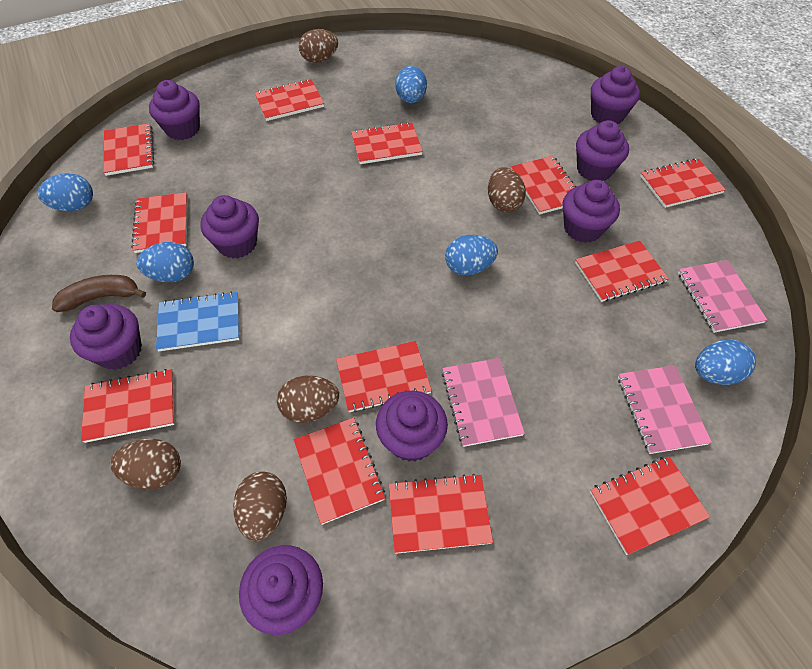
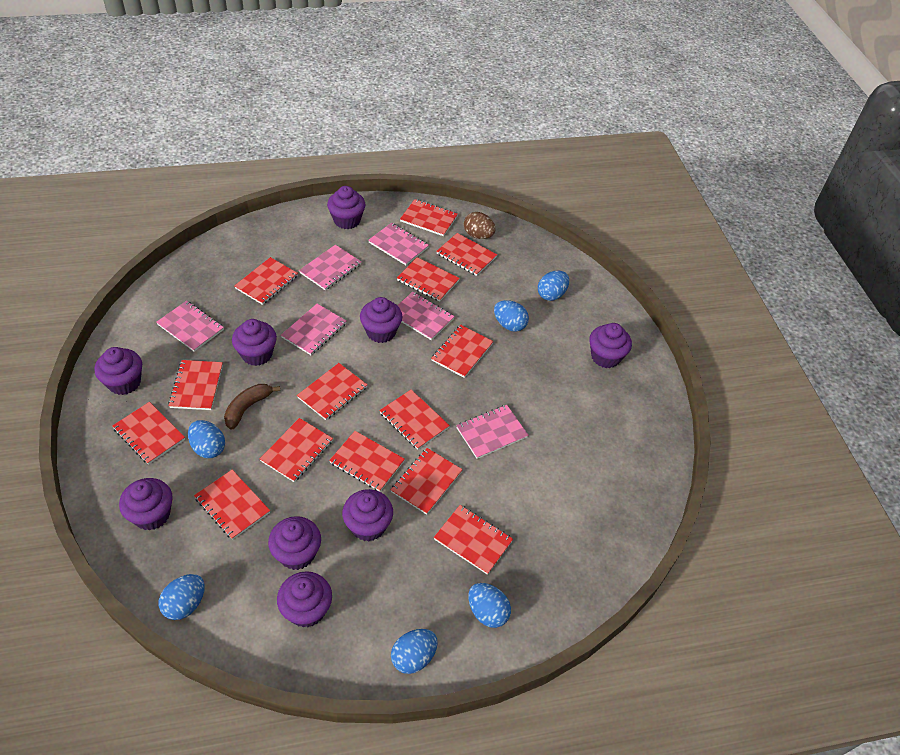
blue egg: [37,173,93,211] [136,242,194,282] [395,66,427,103] [445,235,498,275] [695,340,756,385] = 5 -> [159,574,205,620] [188,420,225,458] [391,629,438,674] [468,583,511,628] [494,300,529,332] [538,271,569,301] = 6
blue notebook: [156,291,240,351] = 1 -> none = 0
brown egg: [110,439,181,490] [233,472,287,542] [277,376,339,423] [299,29,338,63] [488,167,526,213] = 5 -> [464,212,496,239] = 1
pink notebook: [442,358,525,447] [618,365,712,454] [678,260,767,333] = 3 -> [156,301,224,352] [281,304,346,355] [299,245,361,290] [368,223,429,265] [397,292,455,340] [456,405,528,459] = 6
purple cupcake: [70,304,142,370] [149,80,200,140] [200,195,259,258] [239,545,323,635] [376,391,448,462] [563,180,620,243] [576,120,629,181] [591,66,640,124] = 8 -> [94,347,142,395] [119,478,173,531] [232,319,277,366] [268,516,321,570] [277,571,332,628] [327,186,365,229] [342,489,393,542] [360,297,402,343] [589,323,632,368] = 9
red notebook: [81,369,174,443] [103,123,154,176] [131,192,188,253] [255,79,324,121] [294,418,385,525] [336,341,432,413] [351,122,423,164] [389,474,493,554] [511,156,576,214] [575,240,669,302] [590,456,710,555] [640,158,726,208] = 12 -> [112,402,185,465] [168,360,223,410] [194,470,270,540] [234,257,298,305] [260,418,333,482] [297,363,368,420] [329,431,405,492] [379,389,450,450] [391,448,463,515] [397,257,460,302] [400,199,458,236] [431,325,494,378] [434,505,513,575] [436,233,497,276] = 14

